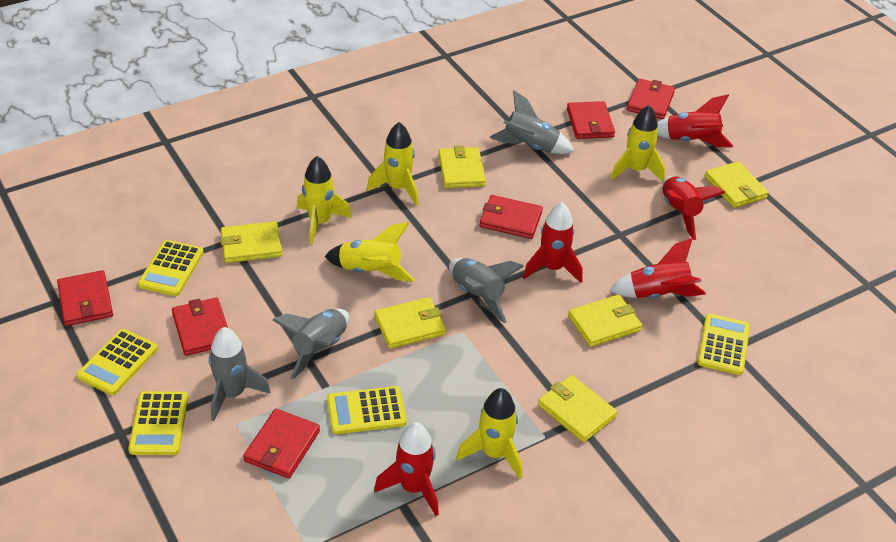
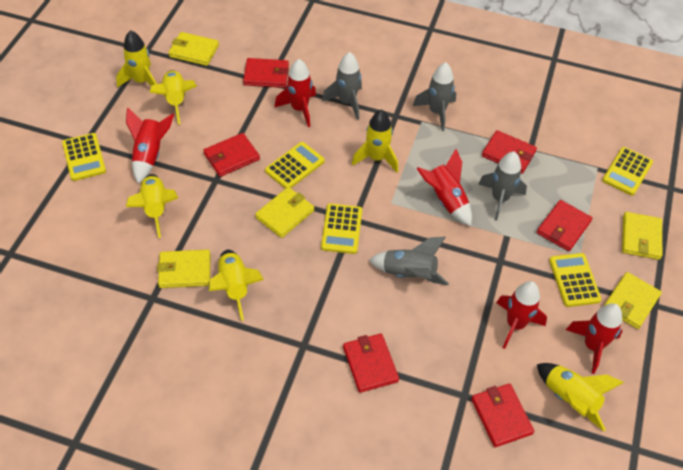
yellow rocket: [297,156,352,245] [324,222,415,282] [367,122,418,206] [456,388,522,479] [610,105,665,182] = 5 -> [116,30,157,88] [126,174,178,238] [149,70,197,125] [209,250,264,321] [352,109,398,173] [537,363,624,431] = 6
yellow wallet: [220,221,282,263] [375,297,446,349] [439,146,486,188] [538,375,617,442] [568,294,642,347] [705,161,769,208] = 6 -> [157,250,210,288] [168,32,219,66] [255,187,314,238] [604,272,662,329] [622,212,662,260] = 5

